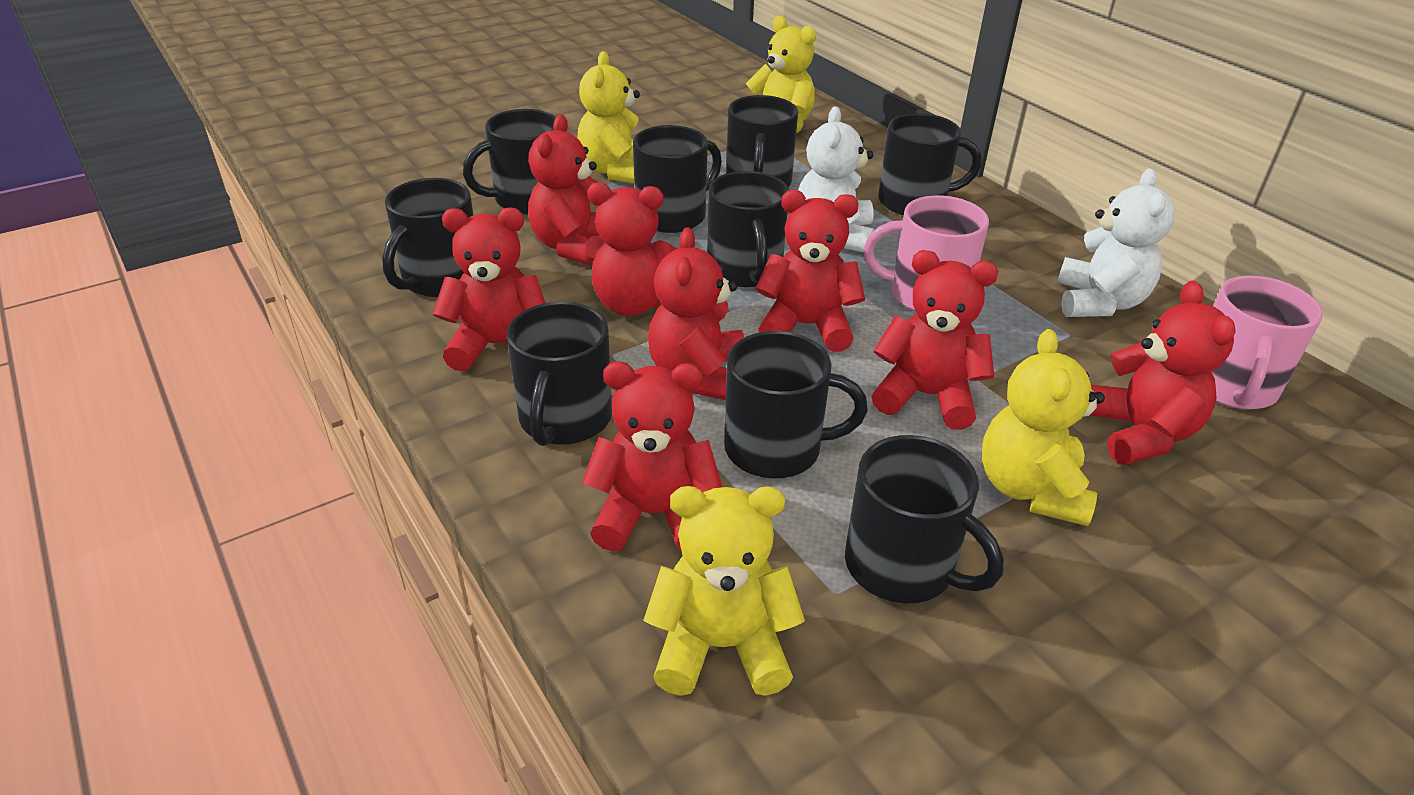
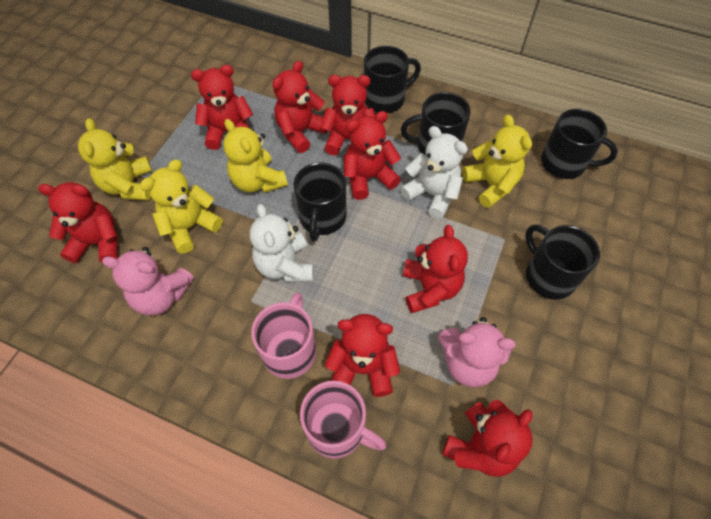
black mug: [382,178,474,297] [463,109,556,214] [507,302,612,446] [633,125,722,233] [707,171,789,287] [724,331,868,478] [726,95,798,187] [845,435,1004,604] [878,113,982,215] = 9 -> [294,162,347,241] [364,46,421,113] [401,92,471,156] [525,225,600,300] [541,109,618,179] = 5
pink teddy bear: none = 0 -> [102,247,194,315] [438,317,516,387] = 2

